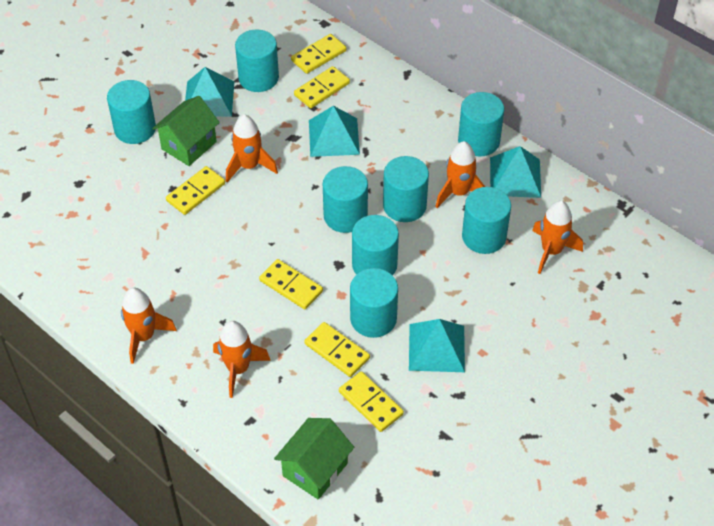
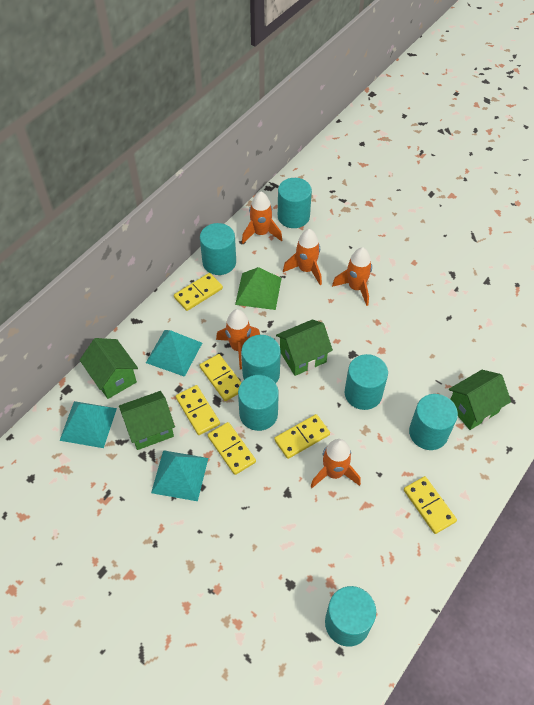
green house: [152,96,220,166] [274,418,354,500] = 2 -> [80,338,138,399] [119,391,175,450] [276,320,333,376] [449,370,511,430] = 4
green pyramid: none = 0 -> [235,267,282,310] = 1
turquoise cylinder: [107,80,156,144] [235,29,279,92] [323,166,368,233] [350,268,398,338] [352,215,399,276] [383,156,429,222] [458,92,504,156] [462,187,511,254] = 8 -> [200,223,236,275] [238,375,279,431] [241,335,281,383] [278,178,312,228] [325,586,376,647] [345,354,388,410] [409,394,458,450] = 7
turquoise pyramid: [185,67,234,116] [309,106,360,157] [409,319,465,372] [490,146,541,198] = 4 -> [59,401,117,448] [146,330,202,377] [151,450,208,501] = 3

